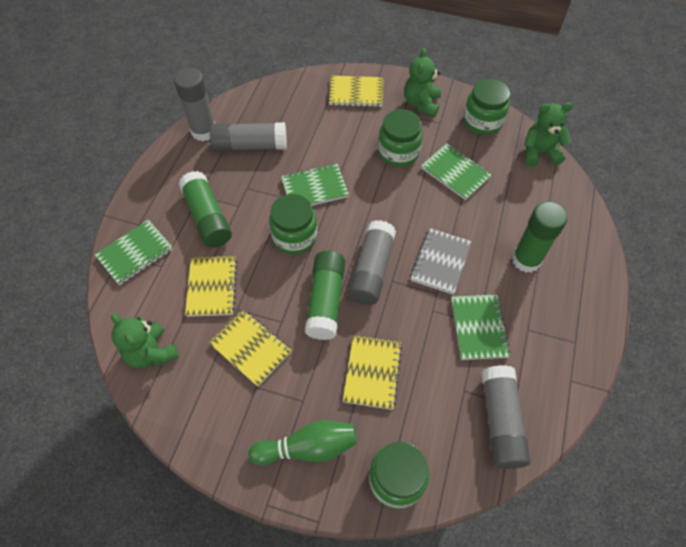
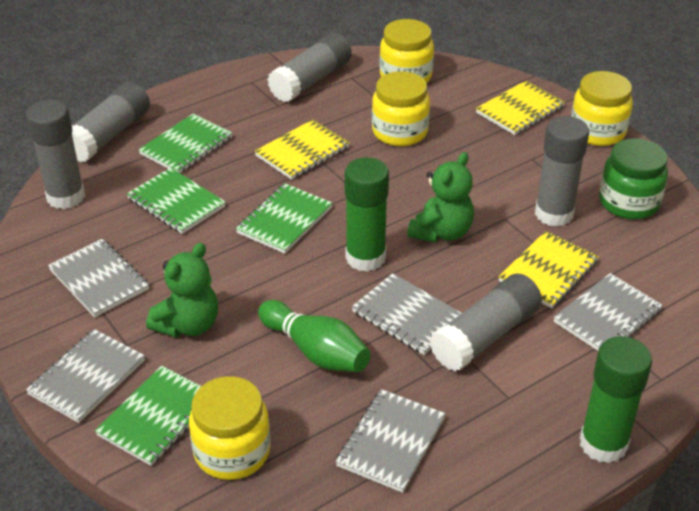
green glue stick: [179,171,232,248] [305,251,345,340] [512,201,568,273] = 3 -> [345,157,389,272] [580,336,652,463] = 2
green jar: [269,194,318,254] [369,442,430,509] [378,109,423,167] [464,79,510,135] = 4 -> [599,138,668,220] = 1
green teddy bear: [111,314,179,369] [404,48,441,117] [524,102,573,167] = 3 -> [146,243,218,337] [408,152,474,243] = 2
grey glue stick: [174,67,215,141] [210,122,287,152] [348,220,396,305] [481,365,531,469] = 4 -> [26,100,85,209] [72,82,150,163] [267,33,352,102] [430,273,542,371] [535,116,589,227] = 5
grey notebook: [410,228,472,295] = 1 -> [26,329,145,423] [48,239,149,317] [336,389,446,493] [352,273,462,355] [553,273,663,351] = 5
yellow jar: none = 0 -> [189,376,271,480] [372,71,430,146] [379,19,434,83] [571,71,633,146] = 4
yellow notebook: [185,256,238,317] [209,310,292,387] [329,76,384,107] [343,335,402,410] = 4 -> [255,119,350,180] [476,80,565,135] [499,231,599,308] = 3

